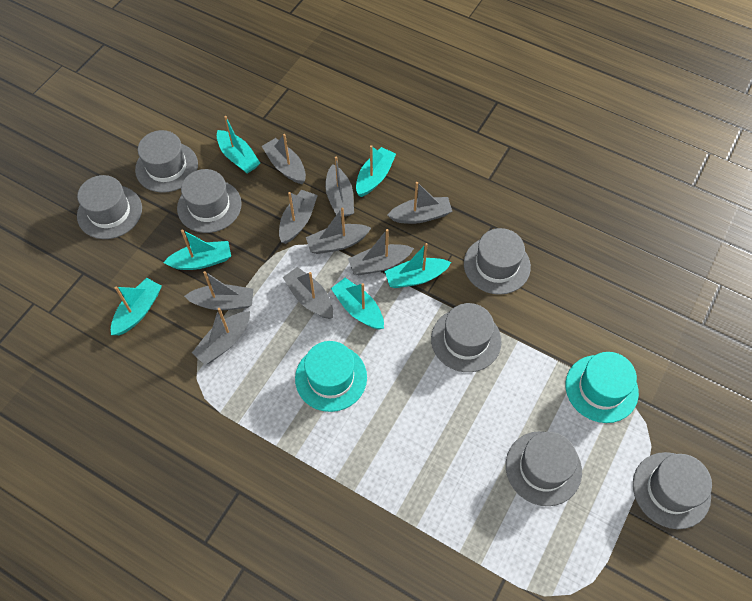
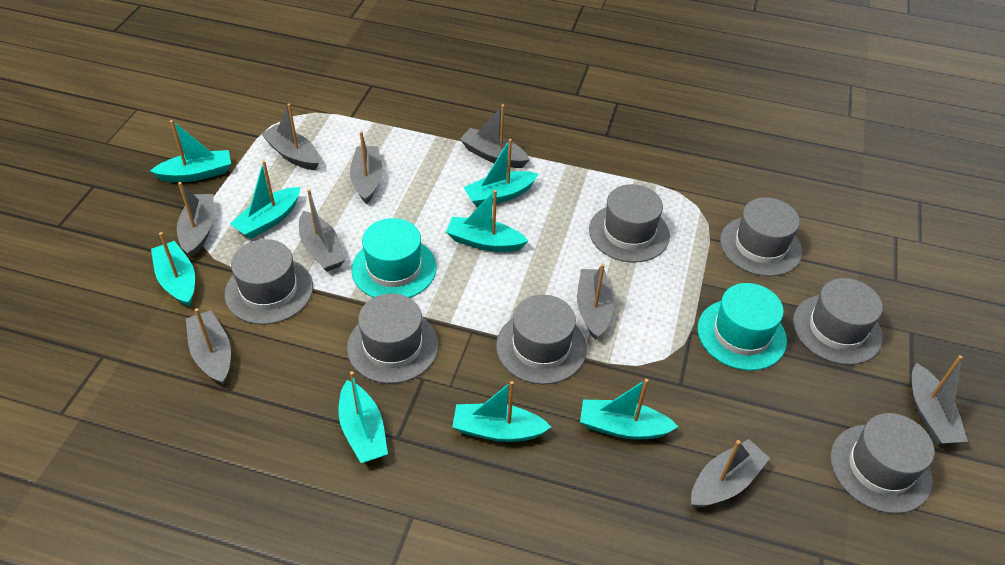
turquoise boat: [111,278,162,335] [163,229,231,270] [217,116,260,174] [331,278,384,329] [356,145,396,197] [385,243,451,288] = 6 -> [150,120,231,182] [151,232,195,307] [230,161,300,239] [339,371,388,463] [446,190,528,252] [452,381,551,442] [464,139,538,207] [580,379,678,439] = 8

